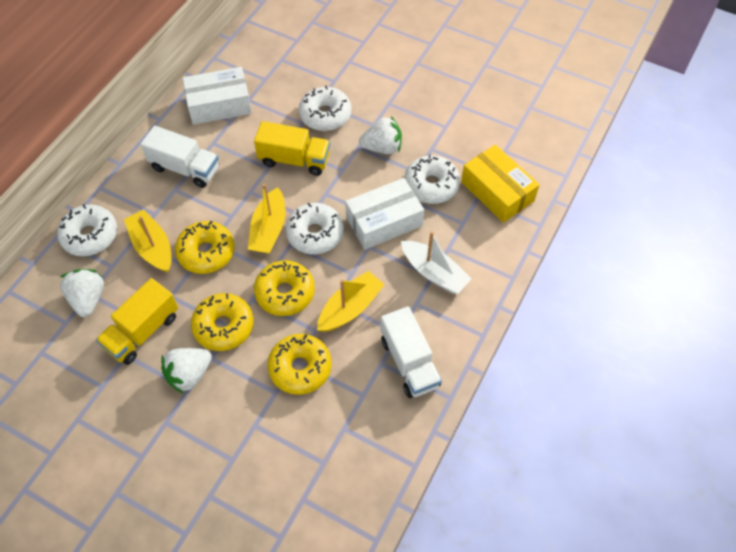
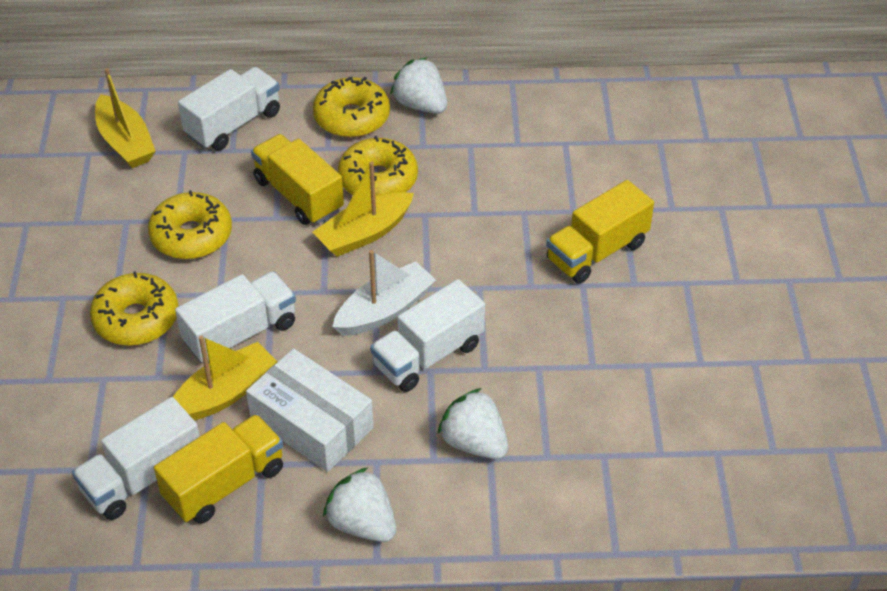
white box: [182,67,252,125] [345,178,424,250] = 2 -> [246,348,374,472] = 1
white donut: [57,204,117,256] [286,203,344,254] [299,86,352,131] [404,154,460,204] = 4 -> none = 0
white truck: [141,126,219,188] [381,306,442,398] = 2 -> [72,397,200,520] [175,271,296,363] [178,67,280,151] [370,279,485,392] = 4
yellow box: [461,145,540,223] = 1 -> none = 0
yellow truck: [96,278,178,365] [254,121,330,176] = 2 -> [154,414,283,524] [251,134,344,225] [546,180,654,284] = 3

